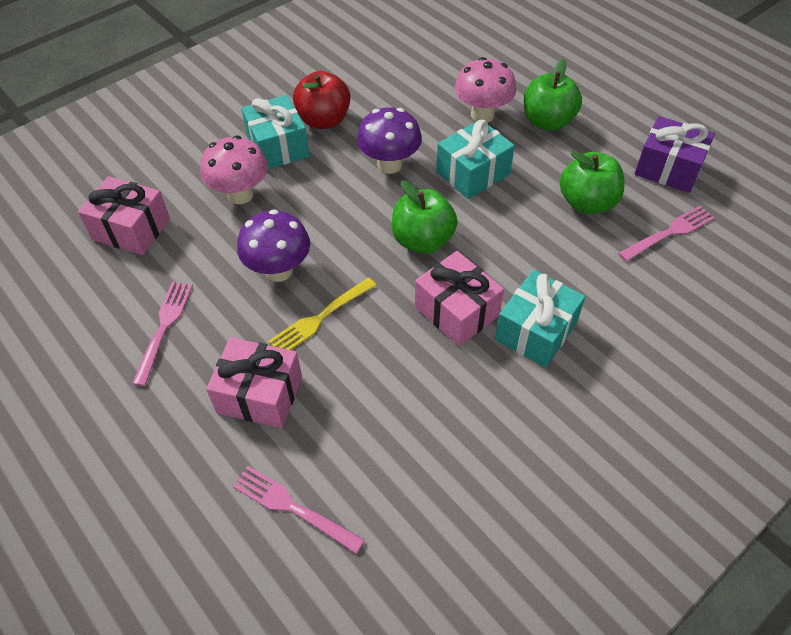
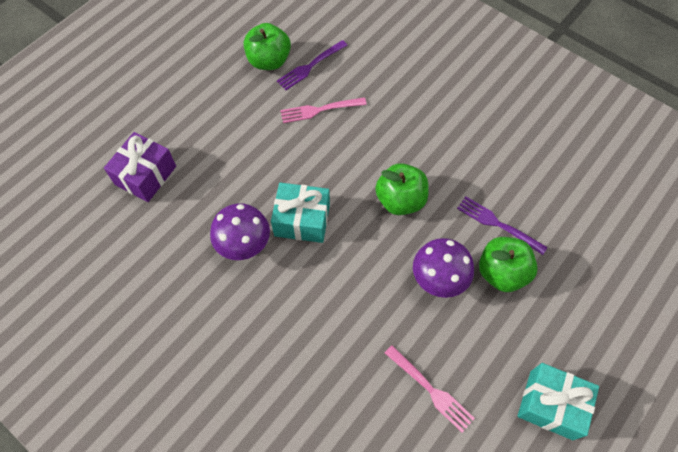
pink fork: [132,282,193,386] [232,466,365,554] [618,206,715,262] = 3 -> [280,97,367,123] [385,345,475,433] = 2
pink gift: [78,176,170,255] [206,337,302,428] [415,251,504,346] = 3 -> none = 0
pink mushroom: [200,135,268,204] [455,57,516,122] = 2 -> none = 0
purple fork: none = 0 -> [277,40,348,90] [457,196,548,255] = 2
red apple: [293,71,351,129] = 1 -> none = 0
turquoise gift: [241,95,309,169] [436,119,515,199] [495,270,586,367] = 3 -> [271,183,330,243] [517,363,599,440] = 2
yellow fork: [268,278,376,350] = 1 -> none = 0

